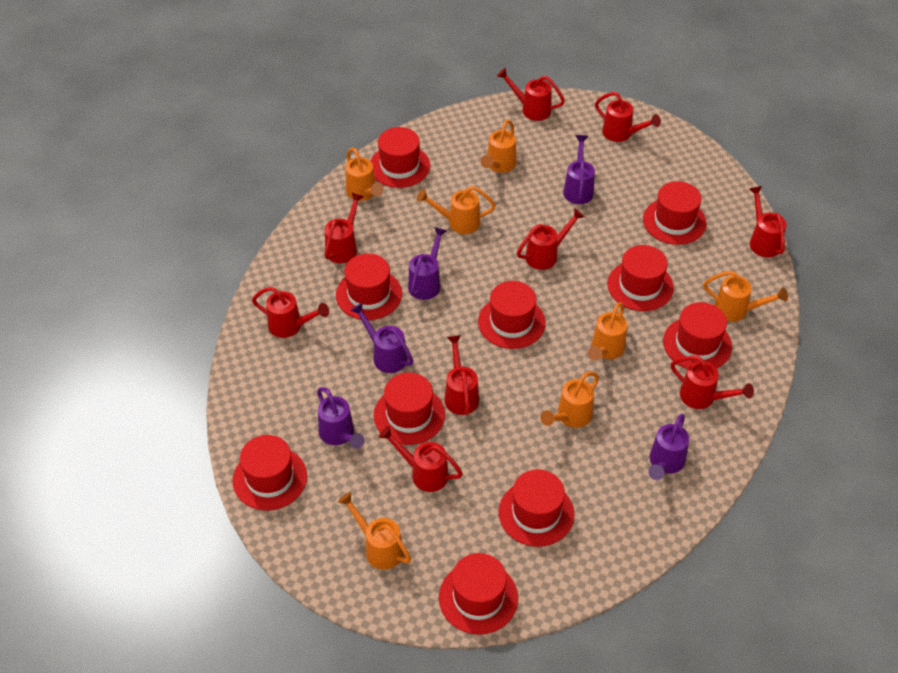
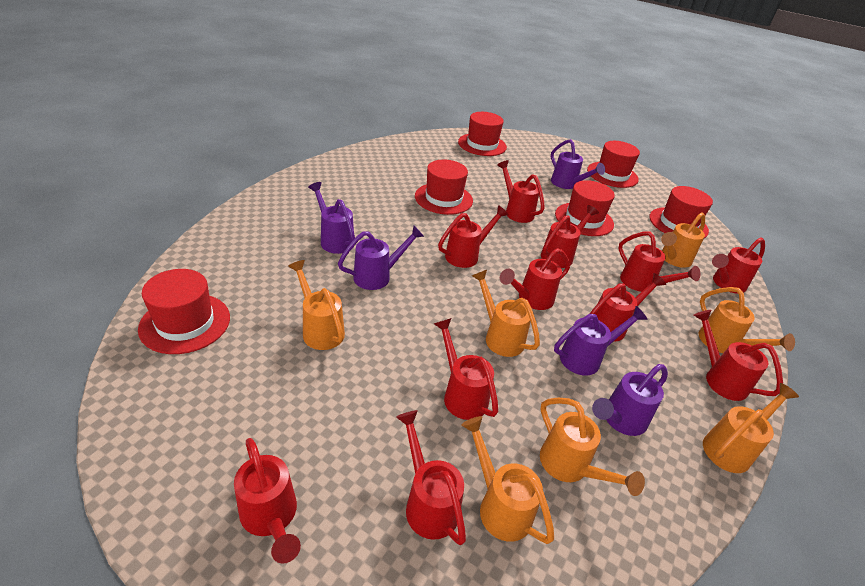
red hat: [233,435,307,510] [336,253,402,320] [371,127,430,188] [374,372,445,445] [439,553,518,635] [478,281,546,349] [499,469,575,547] [607,245,674,311] [643,181,707,245] [663,302,732,369] = 10 -> [138,269,230,354] [415,160,473,215] [458,112,507,156] [555,180,615,236] [587,141,640,188] [649,186,713,238] = 6
red watering can: [252,287,329,338] [325,192,364,263] [379,426,463,492] [444,335,479,415] [497,68,565,121] [517,208,585,270] [595,92,661,142] [671,356,754,409] [750,186,787,257] = 9 -> [234,438,301,564] [396,410,466,545] [434,318,498,420] [438,205,508,268] [497,160,545,223] [500,248,570,310] [541,205,599,268] [590,273,666,342] [618,231,700,292] [693,310,783,401] [712,237,765,294] = 11

